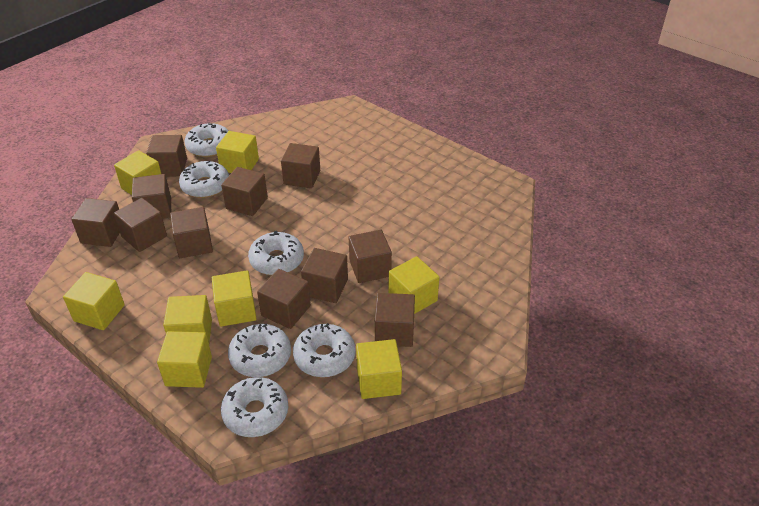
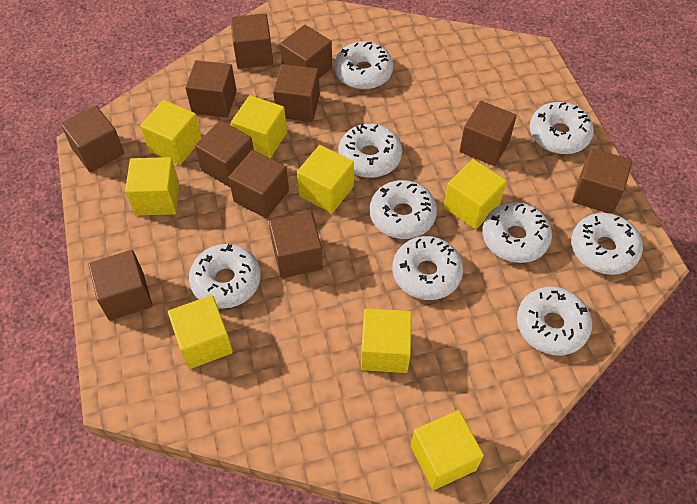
white donut: [179,161,229,198] [185,123,229,157] [221,377,288,437] [228,324,291,377] [248,231,304,275] [293,323,355,377] = 6 -> [189,244,261,309] [334,41,393,89] [338,124,402,178] [370,180,437,239] [392,236,463,300] [482,202,552,263] [517,287,592,355] [530,102,594,154] [571,213,643,275] = 9

